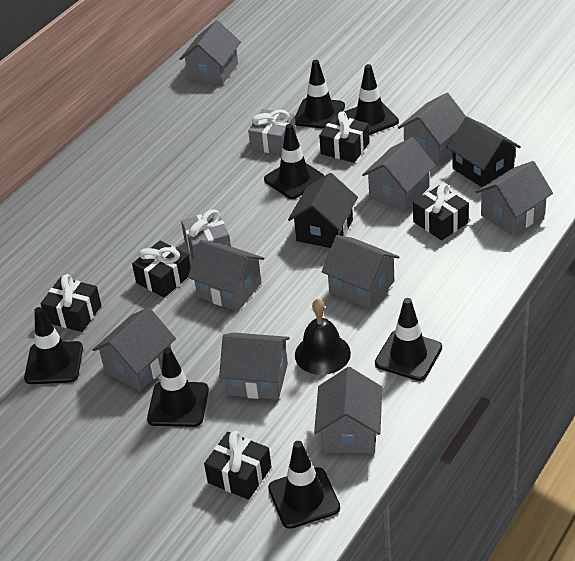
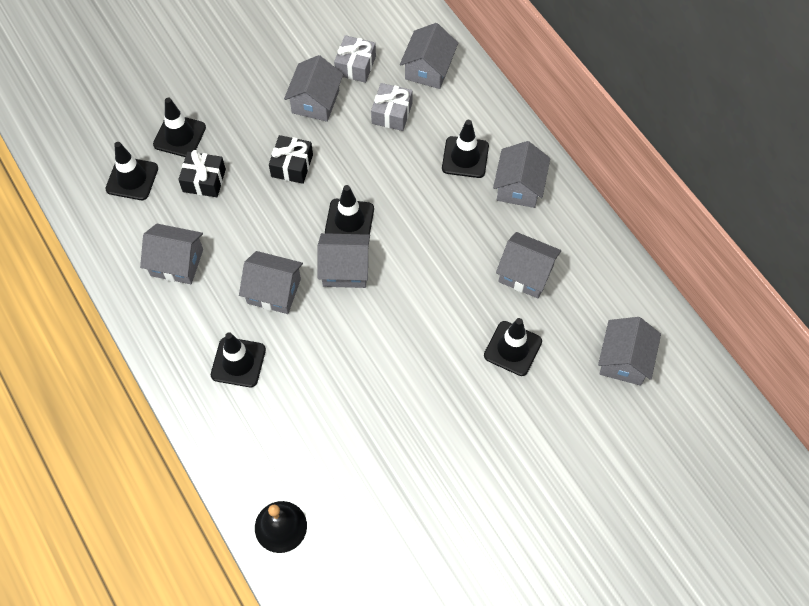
black gift: [41,274,101,332] [132,241,191,298] [204,431,272,500] [319,111,370,163] [413,183,469,240] = 5 -> [178,150,226,197] [269,135,313,184] = 2
black house: [288,173,358,248] [447,117,521,187] = 2 -> none = 0
black traffic cone: [24,307,83,384] [147,348,209,427] [264,124,324,199] [268,441,340,529] [295,60,345,129] [345,64,399,135] [375,298,442,381] = 7 -> [105,142,158,200] [153,98,206,157] [211,332,266,387] [325,185,374,235] [442,120,489,178] [484,318,542,376] = 6
grey house: [93,307,176,392] [180,20,241,85] [188,240,264,311] [219,332,290,400] [314,367,382,453] [322,235,399,309] [362,137,435,212] [398,93,466,164] [476,161,553,236] = 9 -> [140,224,203,284] [239,251,303,314] [284,55,343,122] [318,233,370,288] [400,23,458,89] [493,141,550,208] [496,232,561,298] [598,317,661,386] = 8

